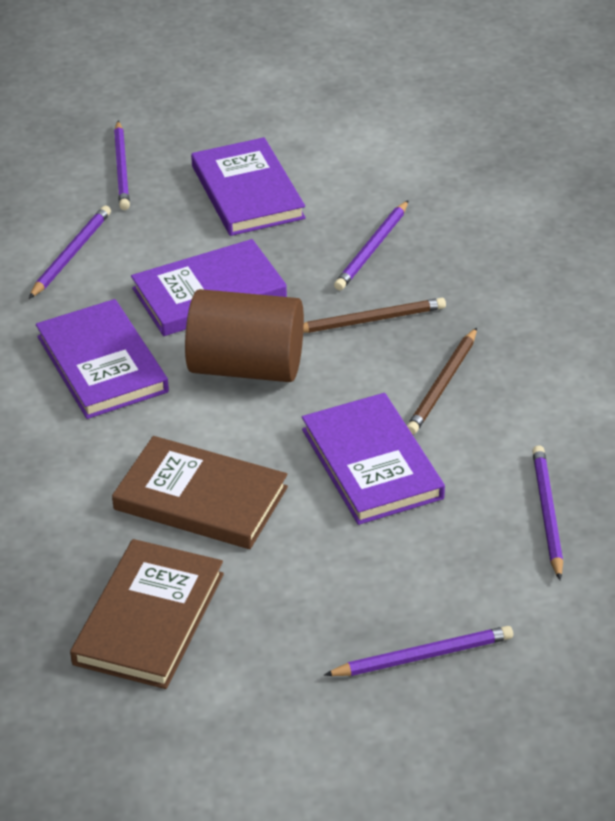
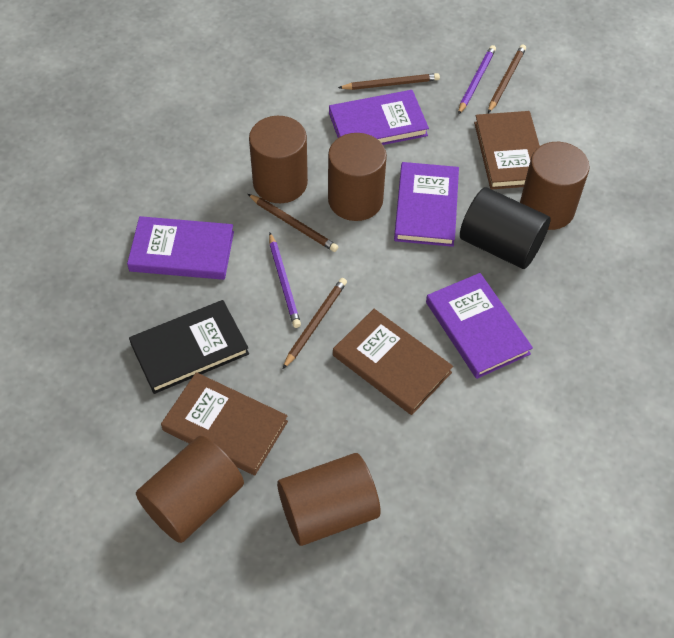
black book: none = 0 -> [129,300,249,394] = 1
black cylinder: none = 0 -> [460,187,551,269] = 1
brown book: [70,539,224,689] [112,436,288,549] = 2 -> [161,372,288,475] [333,309,453,415] [474,111,540,189] = 3
brown cylinder: [185,289,304,382] = 1 -> [136,436,244,543] [249,116,308,203] [277,453,381,546] [328,133,387,221] [520,142,590,230] = 5
brown pencil: [303,298,446,333] [407,328,477,435] = 2 -> [248,194,338,252] [283,278,347,369] [338,73,440,90] [488,44,526,113] = 4
purple pencil: [29,206,111,299] [114,121,130,210] [324,626,513,676] [334,200,409,290] [532,445,563,580] = 5 -> [269,233,301,328] [458,45,496,115] = 2

